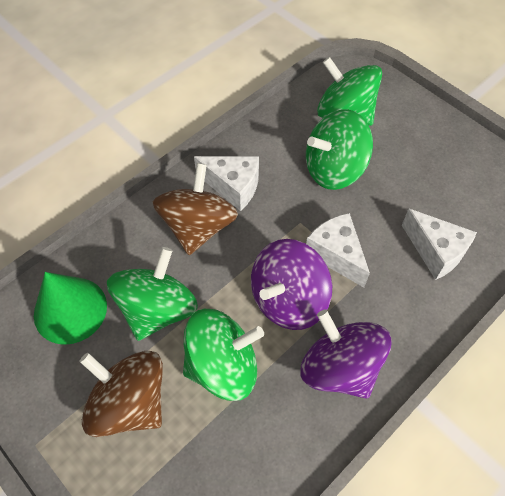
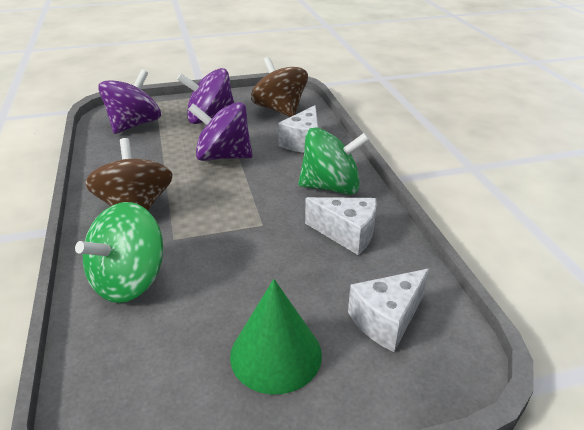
green spinning top: [107,247,198,341] [183,309,264,401] [306,109,373,190] [317,57,382,126] = 4 -> [75,202,163,303] [298,127,370,195] = 2
purple spinning top: [251,239,332,330] [301,309,391,399] = 2 -> [98,69,161,134] [177,68,234,124] [188,102,253,161] = 3

